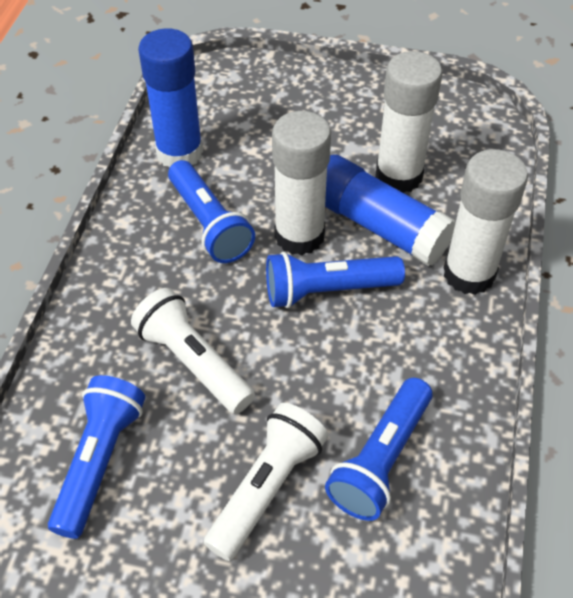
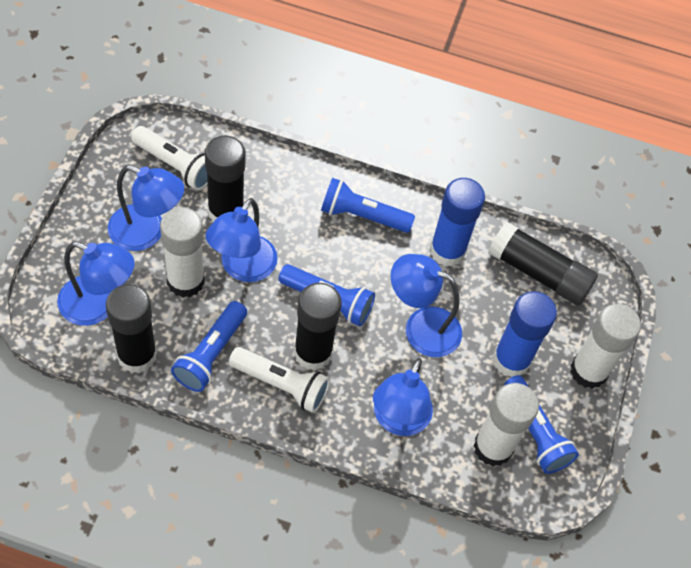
black glue stick: none = 0 -> [106,284,157,373] [205,135,245,222] [294,283,342,370] [488,222,598,306] = 4
blue lamp: none = 0 -> [57,242,135,326] [107,165,184,251] [206,198,278,282] [373,358,433,436] [391,254,462,357] = 5

